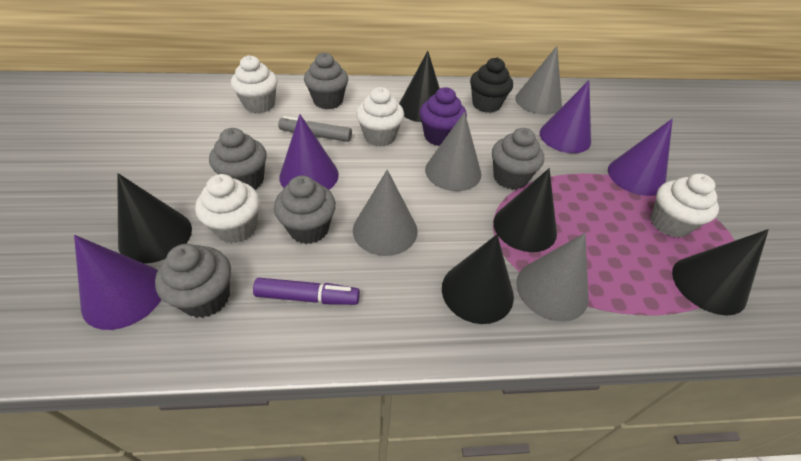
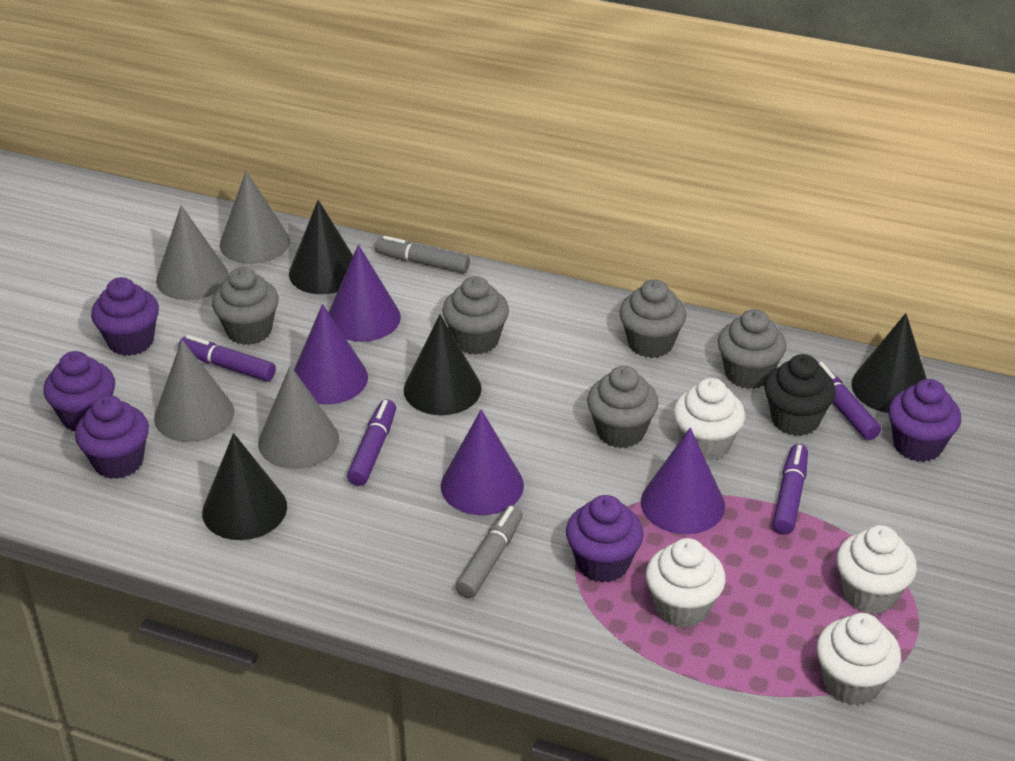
black cone: [117,173,192,263] [399,51,440,122] [442,234,514,324] [494,168,557,252] [672,229,769,315] = 5 -> [202,433,287,540] [289,200,353,294] [404,315,482,415] [851,313,927,413] = 4
grey marker: [278,116,352,142] = 1 -> [375,236,470,273] [455,505,523,598] = 2
purple cupcake: [419,87,467,146] = 1 -> [44,351,115,431] [75,395,149,479] [91,277,159,356] [566,495,644,583] [888,379,961,462] = 5
purple marker: [253,278,360,305] = 1 -> [178,335,276,382] [347,399,396,486] [773,444,808,535] [818,362,881,440] = 4

